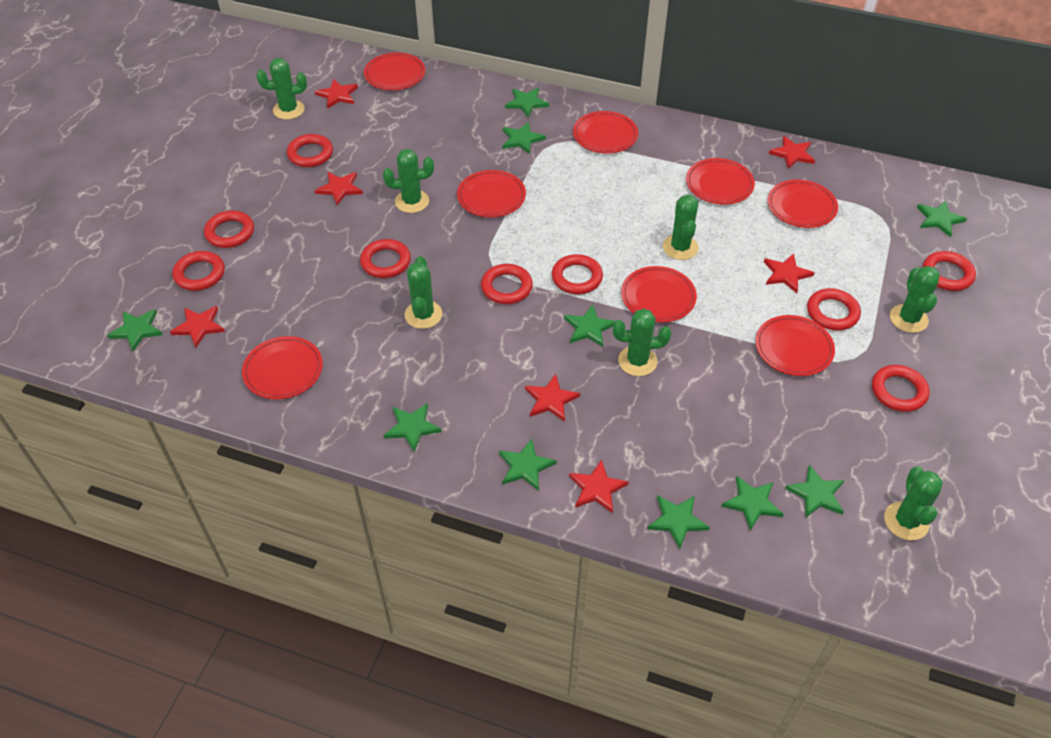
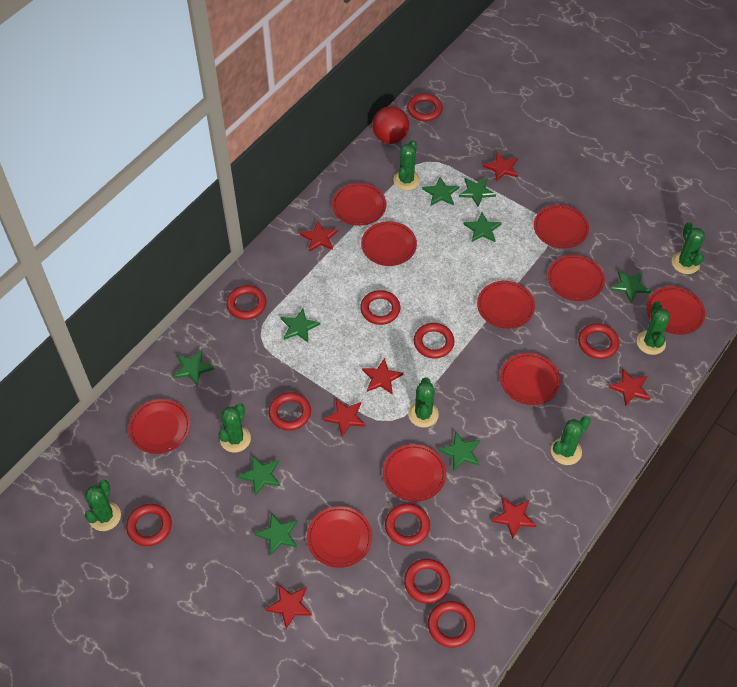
green star: [107,309,163,351] [383,403,442,452] [499,439,557,491] [503,122,546,154] [505,88,549,117] [564,304,615,347] [647,495,710,549] [721,476,784,531] [785,465,845,517] [917,201,967,237] = 10 -> [174,350,215,386] [238,456,280,496] [254,512,298,556] [281,309,320,342] [422,177,459,206] [439,431,480,471] [459,178,496,207] [463,212,502,242] [611,270,651,302] = 9
red ball: none = 0 -> [372,106,409,144] = 1
red plate: [242,336,323,399] [364,53,425,90] [457,170,526,217] [573,111,638,154] [621,266,697,322] [686,158,755,205] [755,315,835,376] [768,180,838,228] = 8 -> [128,399,191,454] [307,506,372,568] [332,183,386,226] [361,221,417,266] [383,444,446,502] [477,281,535,329] [500,353,561,405] [534,205,589,248] [548,255,605,301] [647,286,705,335] = 10
red ring: [172,251,225,291] [204,210,254,248] [287,134,333,167] [360,239,411,278] [481,264,533,304] [552,254,603,294] [807,288,861,331] [872,365,930,412] [923,251,976,291] = 9 -> [126,504,172,546] [226,285,266,320] [269,392,311,430] [360,290,400,325] [385,503,430,546] [404,559,451,604] [407,93,443,121] [414,323,455,359] [428,601,475,648] [578,323,619,359] = 10

